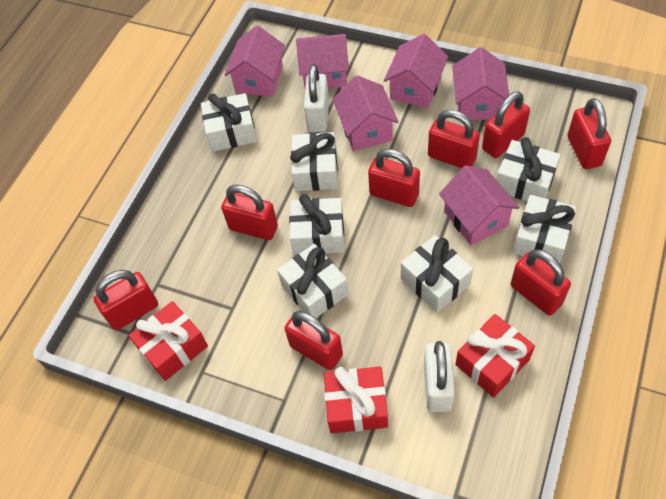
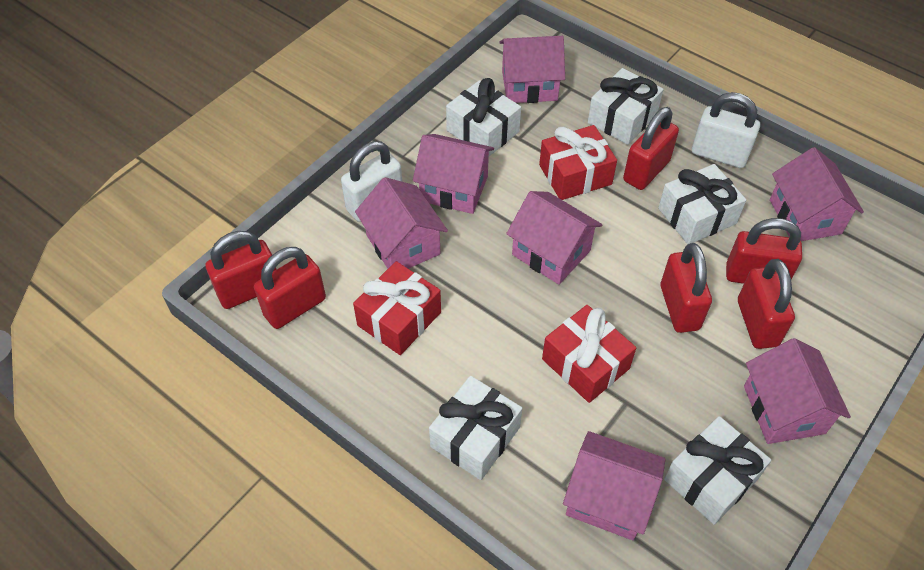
pink house: [225,26,285,97] [296,34,349,88] [333,75,399,151] [384,34,448,108] [439,165,519,245] [452,47,509,120] = 6 -> [355,177,448,269] [413,134,494,214] [499,36,565,103] [506,191,602,285] [563,431,666,540] [744,338,851,444] [770,147,864,241] = 7
red padlock: [94,270,158,330] [221,184,278,240] [284,311,343,370] [368,149,420,207] [428,110,480,168] [482,91,530,158] [511,249,571,315] [567,98,611,169] = 8 -> [206,231,277,309] [254,247,326,329] [623,107,679,190] [660,243,712,333] [726,218,802,284] [738,259,795,349] = 6
white gift: [201,93,257,152] [277,244,349,318] [289,194,344,255] [290,132,338,191] [401,235,473,313] [496,137,561,201] [513,195,576,263] = 7 -> [429,376,522,480] [446,78,521,156] [588,68,663,145] [658,164,746,244] [664,416,771,525] = 5

